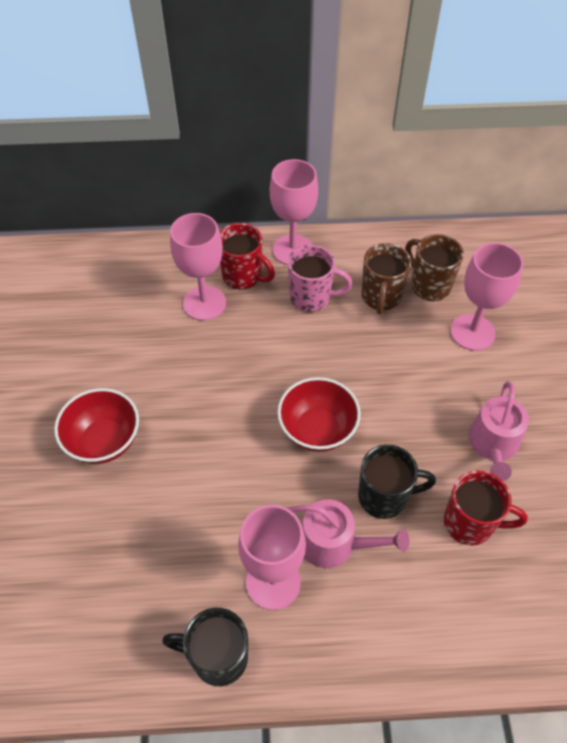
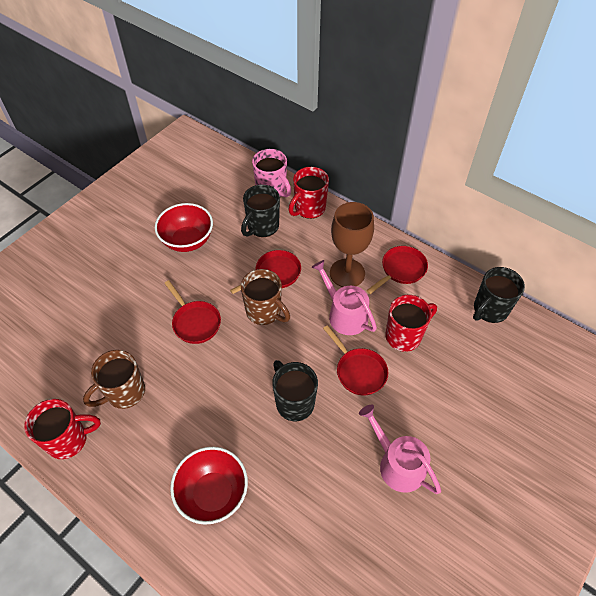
black mug: [162,608,248,686] [358,444,436,519] = 2 -> [241,185,280,237] [272,360,318,421] [473,267,525,323] = 3
brown goblet: none = 0 -> [330,202,374,287] = 1
pink goblet: [170,213,226,321] [238,505,306,610] [270,159,318,265] [450,243,523,351] = 4 -> none = 0
red mug: [220,223,275,290] [444,470,528,546] = 2 -> [24,399,101,459] [288,167,329,219] [385,295,437,352] = 3
red pan: none = 0 -> [164,280,221,344] [230,250,301,294] [323,325,388,395] [366,246,428,294] = 4

